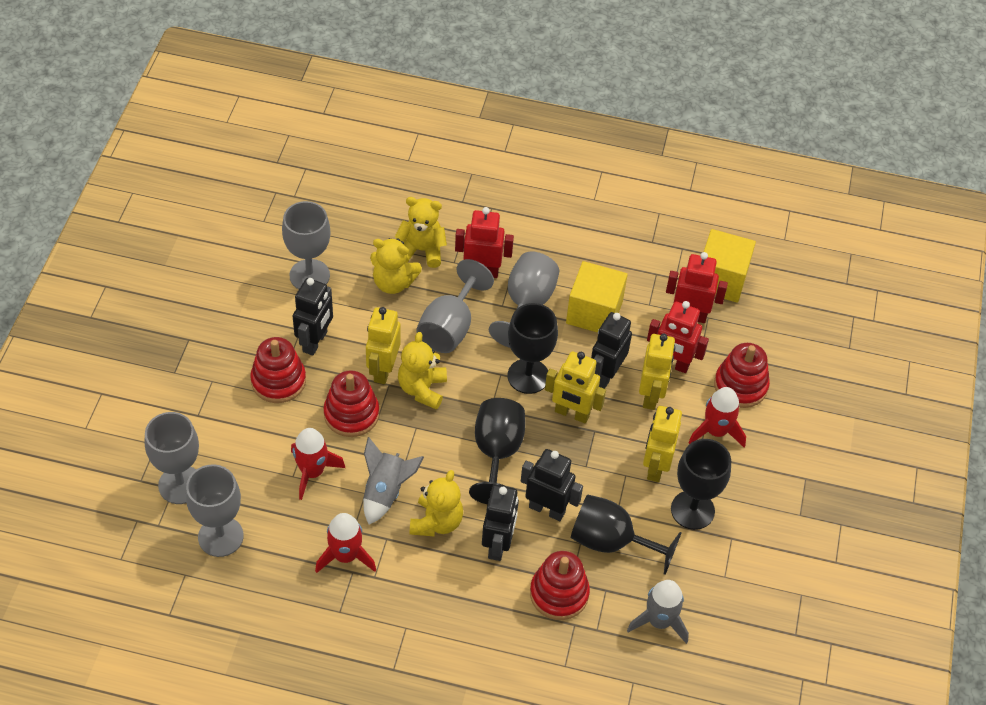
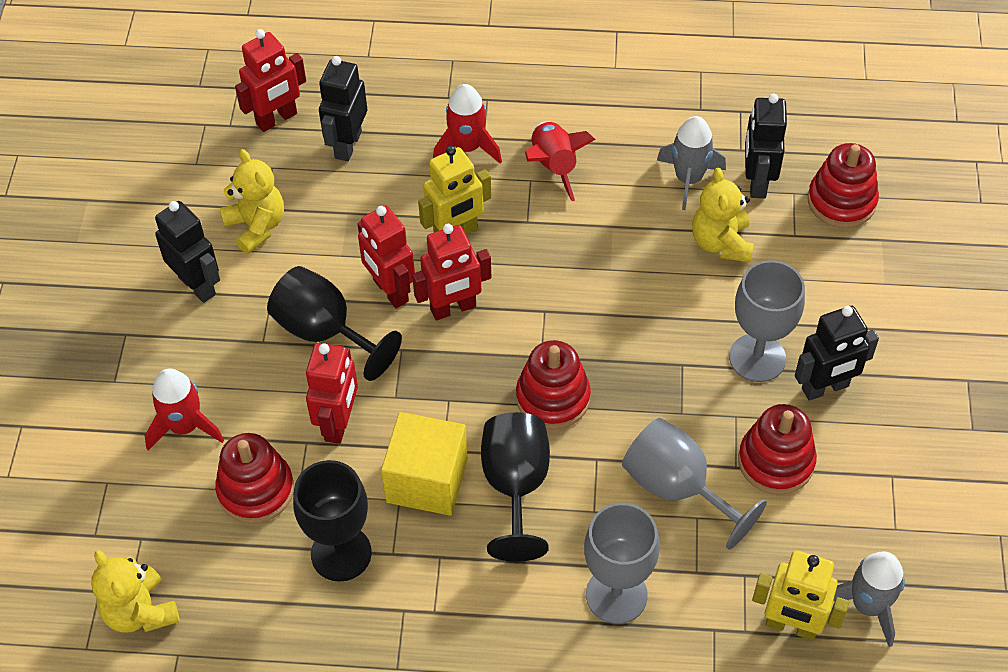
black goblet: [469,398,525,504] [508,303,558,394] [571,494,682,575] [671,439,731,530] = 4 -> [267,266,402,381] [293,460,372,582] [481,412,550,562] = 3
grey goblet: [144,412,199,504] [186,464,244,557] [282,201,331,289] [416,259,494,353] [489,252,559,348] = 5 -> [584,503,660,624] [622,418,767,550] [729,260,805,382] = 3
red robot: [455,207,514,278] [647,301,709,373] [666,252,728,323] = 3 -> [235,29,306,132] [306,343,358,444] [357,205,415,308] [412,224,492,320] = 4
yellow cube: [566,261,628,333] [704,229,756,303] = 2 -> [381,412,468,516] = 1
yellow robot: [366,307,401,384] [545,351,606,423] [639,334,675,410] [643,406,682,482] = 4 -> [418,146,491,234] [752,550,849,640] = 2
yellow teddy bear: [370,238,422,294] [395,197,447,268] [398,332,447,409] [410,470,463,536] = 4 -> [91,550,180,633] [220,149,284,254] [692,168,754,262] = 3

